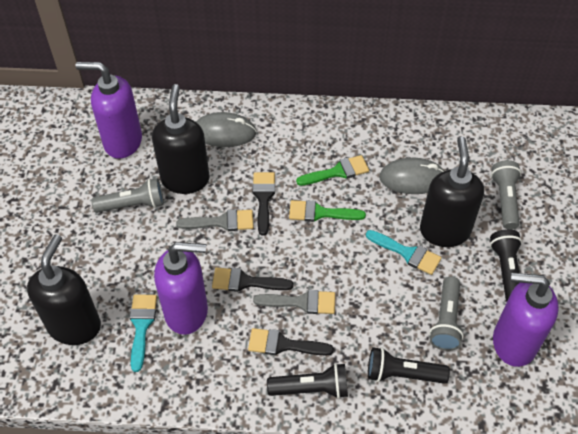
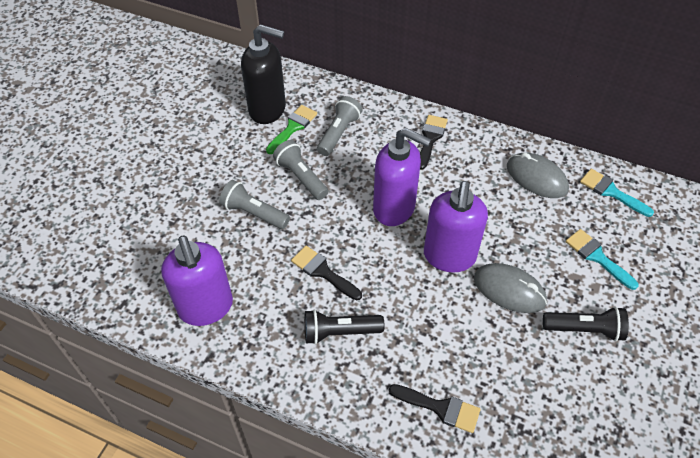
black flashlight: [267,363,348,399] [368,347,450,384] [490,229,522,302] = 3 -> [304,309,385,345] [543,307,629,341] = 2
black soap dispenser: [27,235,101,345] [152,84,210,194] [420,137,484,247] = 3 -> [241,24,286,124] = 1
green brush: [289,200,366,222] [296,155,369,186] = 2 -> [266,105,317,154] = 1
grey brush: [176,209,254,231] [253,290,335,314] = 2 -> none = 0

